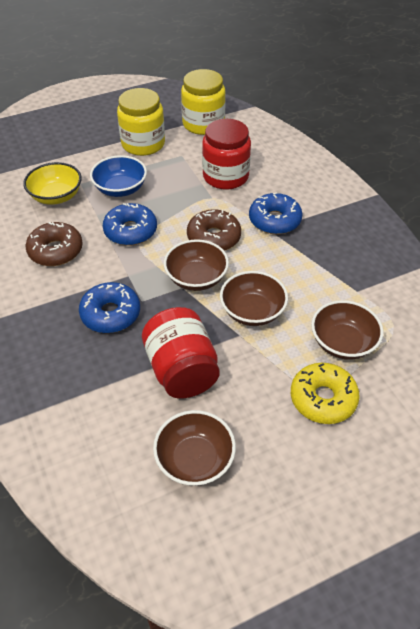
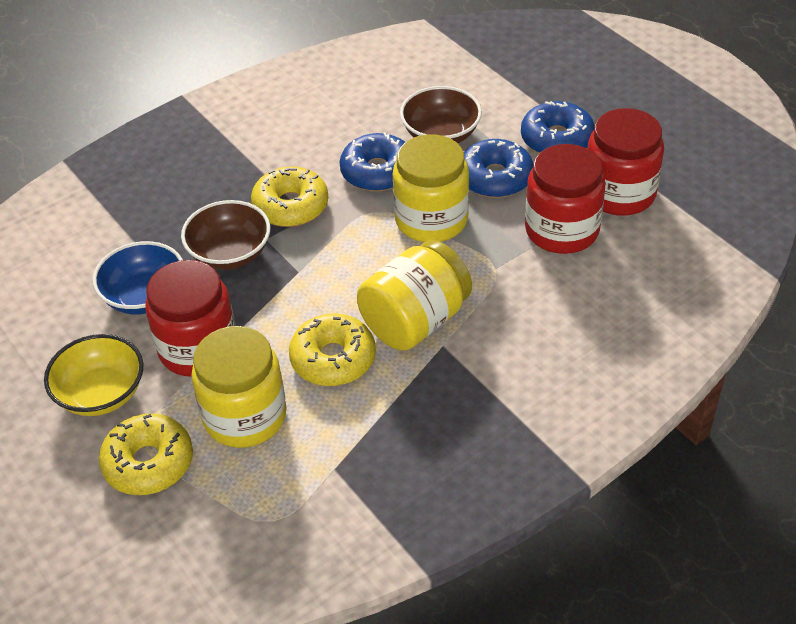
brown bowl: [153,410,236,486] [164,239,229,291] [220,271,288,326] [311,300,384,360] = 4 -> [181,200,270,270] [400,86,482,143] = 2
brown donut: [26,222,83,266] [187,209,241,251] = 2 -> none = 0
red jar: [142,307,220,398] [202,119,251,190] = 2 -> [145,260,236,377] [525,144,605,254] [587,108,664,216] = 3
yellow donut: [291,363,360,424] = 1 -> [99,413,193,495] [251,166,328,227] [289,313,376,386] = 3
yellow jar: [117,88,165,156] [181,69,226,135] = 2 -> [191,326,286,448] [357,240,472,351] [393,134,469,242] = 3

